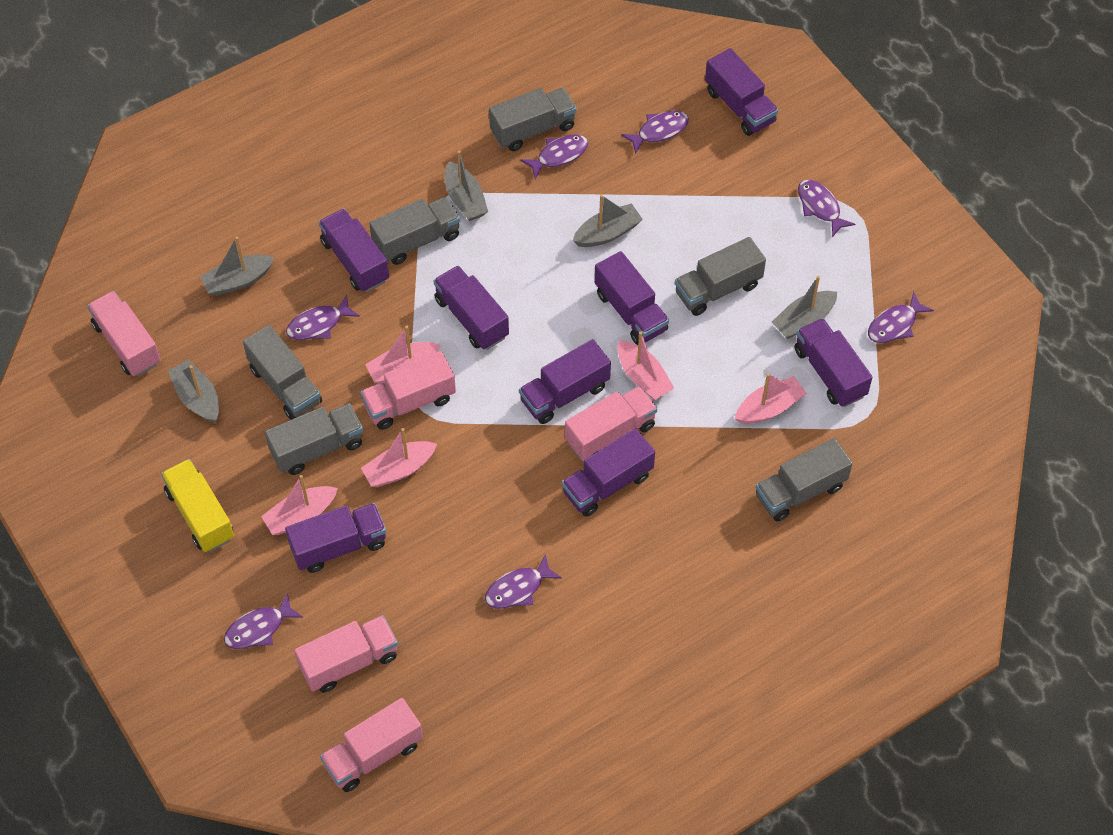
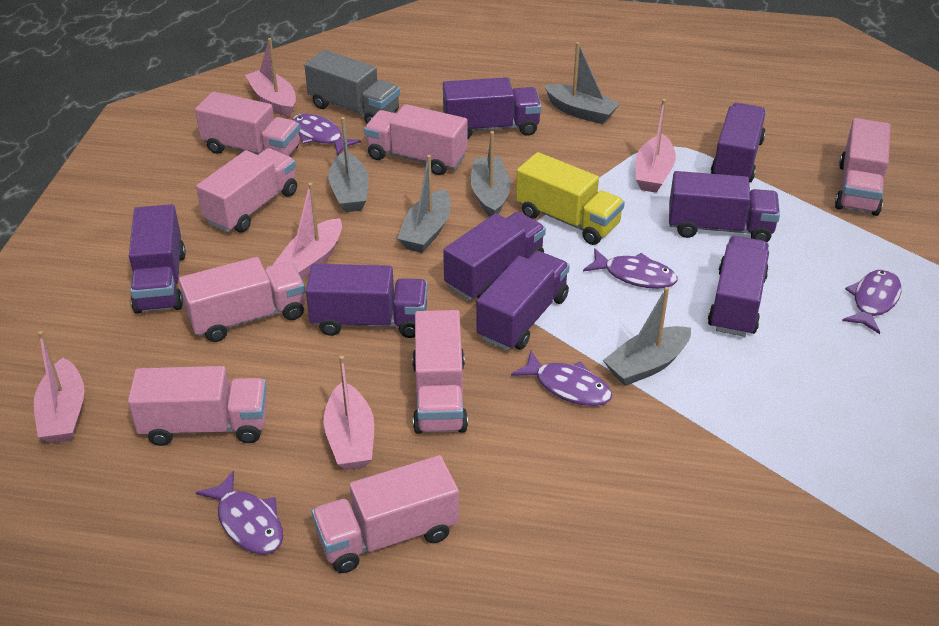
grey truck: [243,325,322,420] [265,404,363,475] [369,197,460,265] [489,88,576,151] [675,237,766,316] [756,438,853,522] = 6 -> [304,50,400,124] = 1
pink truck: [87,291,161,376] [294,615,398,693] [320,698,423,792] [360,351,456,430] [565,386,657,461] = 5 -> [128,366,267,446] [179,257,305,342] [195,91,300,156] [196,148,297,233] [312,455,459,573] [364,104,467,175] [412,310,468,434] [835,118,891,216] = 8
purple fish: [224,593,303,649] [286,295,360,340] [485,554,562,609] [520,135,588,179] [621,111,689,154] [798,180,855,237] [868,292,934,343] = 7 -> [196,471,283,554] [292,114,361,155] [511,351,612,406] [583,248,677,289] [842,269,901,334] = 5

